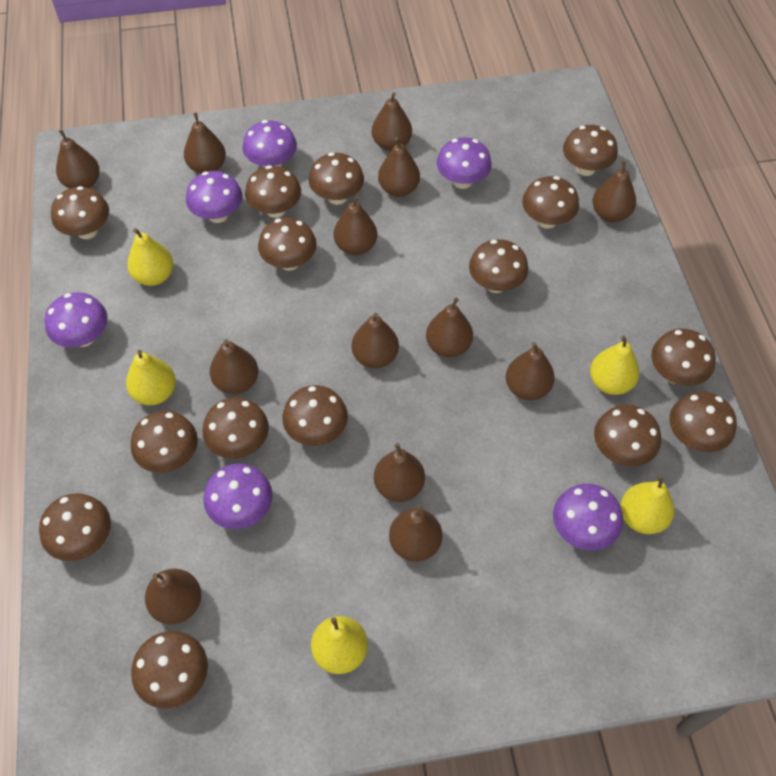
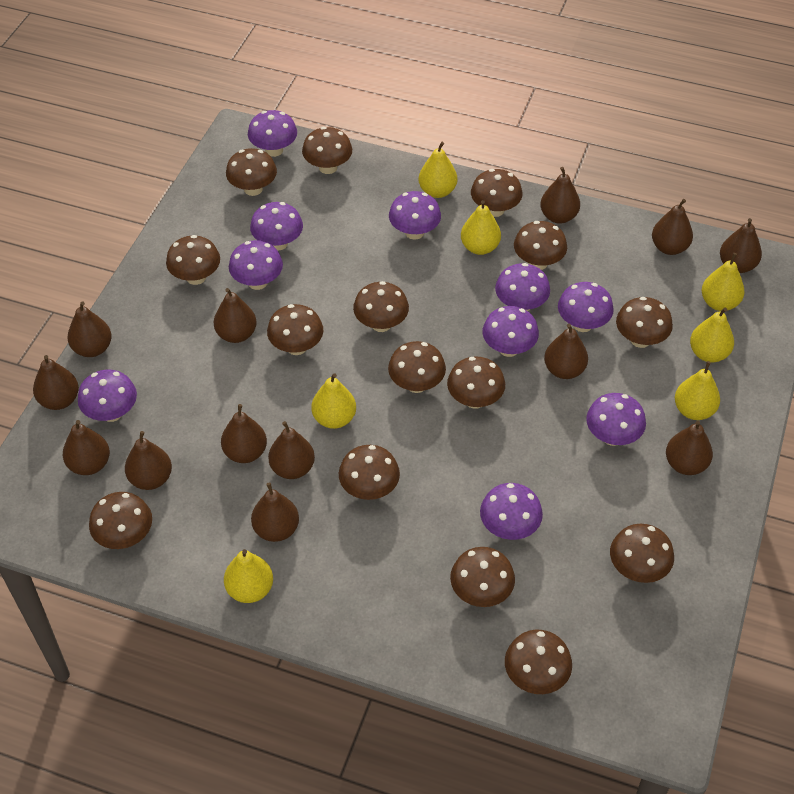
purple mushroom: [44,292,108,347] [186,171,242,223] [203,464,273,529] [242,120,297,167] [437,137,492,189] [553,484,623,551] = 6 -> [78,370,137,422] [229,240,283,290] [248,110,297,157] [250,202,303,251] [389,191,441,240] [480,483,543,540] [482,306,539,357] [495,263,550,311] [558,282,614,332] [586,393,646,446] = 10
yellow pear: [126,350,176,405] [127,228,173,286] [311,616,368,674] [590,335,639,395] [620,475,675,534] = 5 -> [224,549,273,603] [311,373,356,429] [419,142,457,198] [461,200,501,255] [675,361,720,420] [690,307,734,362] [702,253,745,311] = 7

